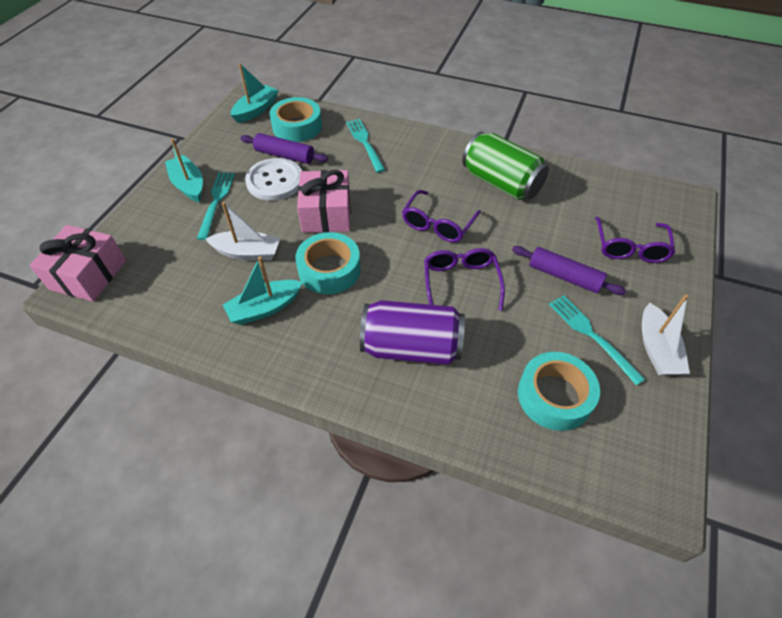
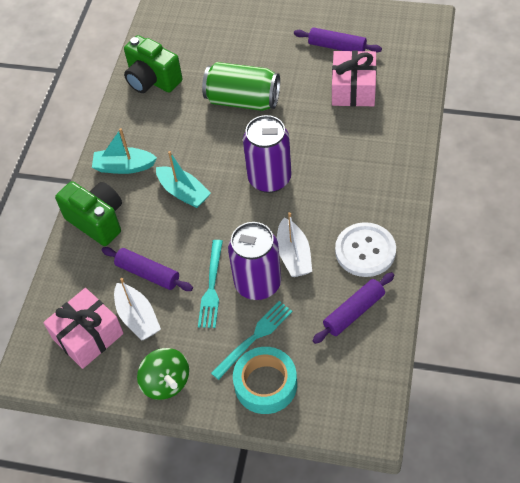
green camera: none = 0 -> [55,181,122,246] [124,35,183,93] = 2
green spinning top: none = 0 -> [137,348,189,400] = 1
purple can: [360,300,465,365] = 1 -> [228,222,281,300] [243,115,292,193] = 2
purple glasses: [402,190,481,242] [424,248,505,311] [595,217,676,263] = 3 -> none = 0
purple rolling pin: [240,133,328,164] [512,246,626,295] = 2 -> [102,247,193,291] [294,27,382,53] [313,272,394,344] = 3
turquoise boat: [165,139,203,203] [223,256,303,325] [231,63,279,123] = 3 -> [92,128,157,174] [156,151,211,208] = 2
turquoise fork: [197,172,235,240] [346,119,385,173] [549,295,645,386] = 3 -> [198,240,223,328] [211,301,293,380] = 2
turquoise tape: [269,97,322,142] [295,232,361,294] [518,352,600,431] = 3 -> [233,347,297,414] = 1

